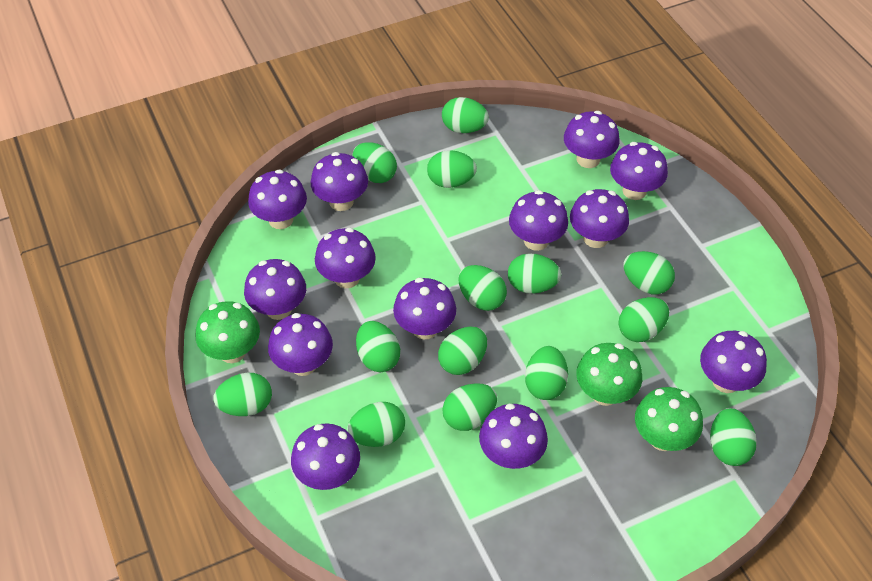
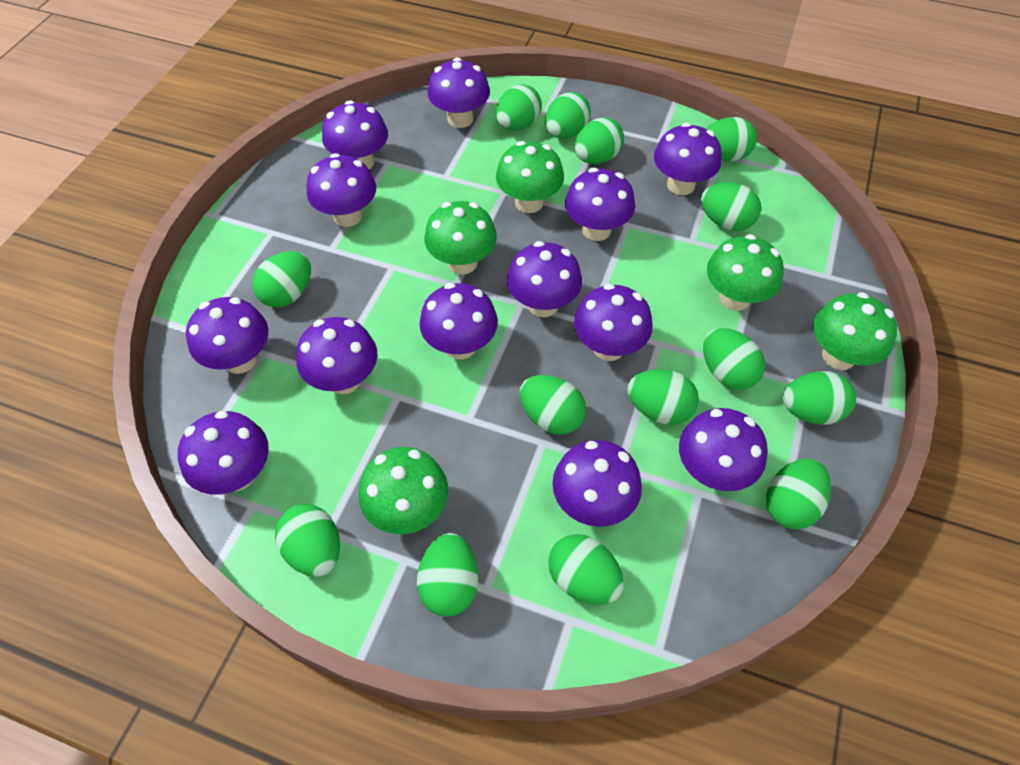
green mushroom: [196,301,260,363] [576,343,642,406] [635,387,703,451] = 3 -> [358,447,448,534] [424,201,497,275] [496,141,564,213] [707,234,784,311] [813,292,897,370] = 5

